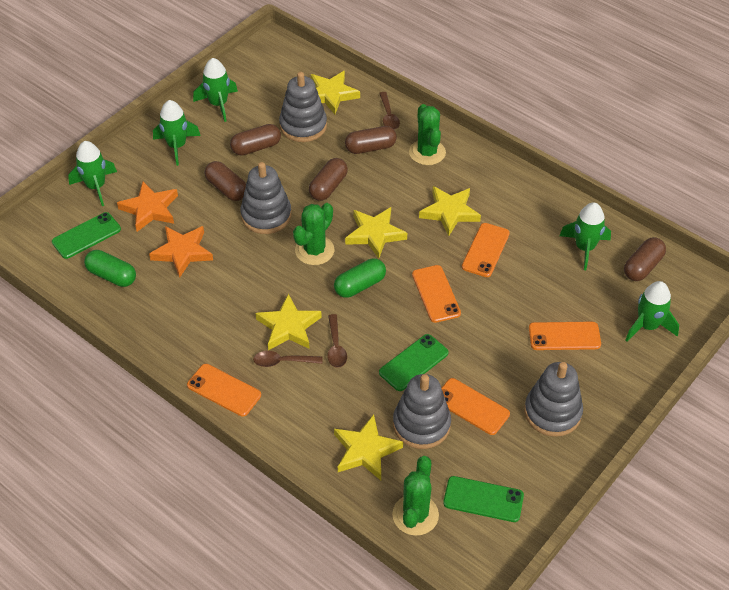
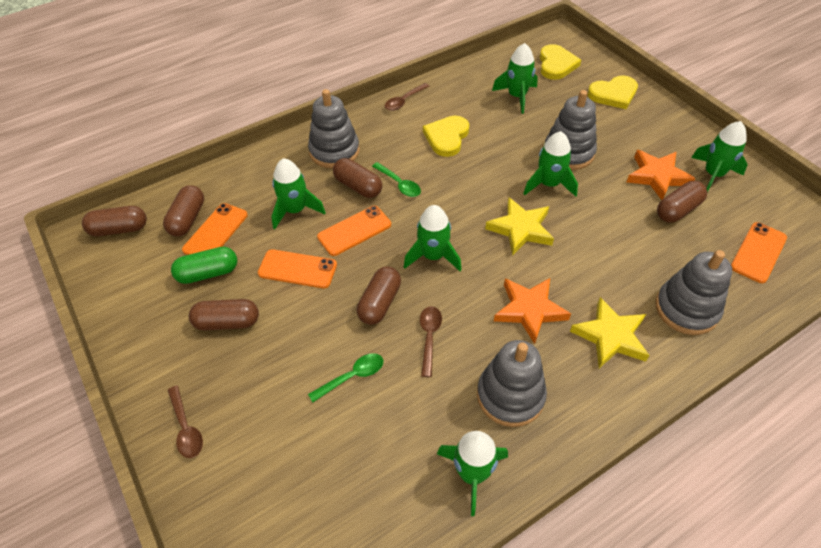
brown capsule: [205,161,246,201] [230,124,281,156] [309,158,348,201] [345,126,397,154] [624,237,666,281] = 5 -> [82,206,147,236] [163,185,204,236] [189,299,259,331] [333,158,382,198] [357,267,401,325] [657,181,707,223] = 6
green cactus: [293,203,334,265] [392,456,439,536] [409,104,446,165] = 3 -> none = 0
green capsule: [84,250,136,287] [334,258,386,298] = 2 -> [171,247,237,284] = 1
green phone: [52,212,121,259] [379,334,449,391] [443,476,524,522] = 3 -> none = 0
green rocket: [68,141,117,206] [153,100,201,166] [193,58,238,122] [560,202,611,270] [626,281,679,342] = 5 -> [271,158,326,229] [404,205,462,271] [437,431,508,516] [492,43,538,114] [523,131,578,197] [691,121,748,193] = 6
green spoon: none = 0 -> [308,353,384,402] [372,162,421,197] = 2
orange phone: [187,364,261,417] [412,265,461,323] [442,378,510,435] [462,223,510,277] [529,322,601,350] = 5 -> [182,203,248,255] [258,249,337,288] [317,206,391,256] [731,222,787,283] = 4
yellow heart: none = 0 -> [423,115,469,157] [540,44,581,80] [588,75,638,109] = 3
yellow star: [256,294,322,350] [311,71,360,114] [334,414,403,480] [345,207,407,259] [419,186,481,236] = 5 -> [485,198,554,256] [570,297,650,368] = 2

